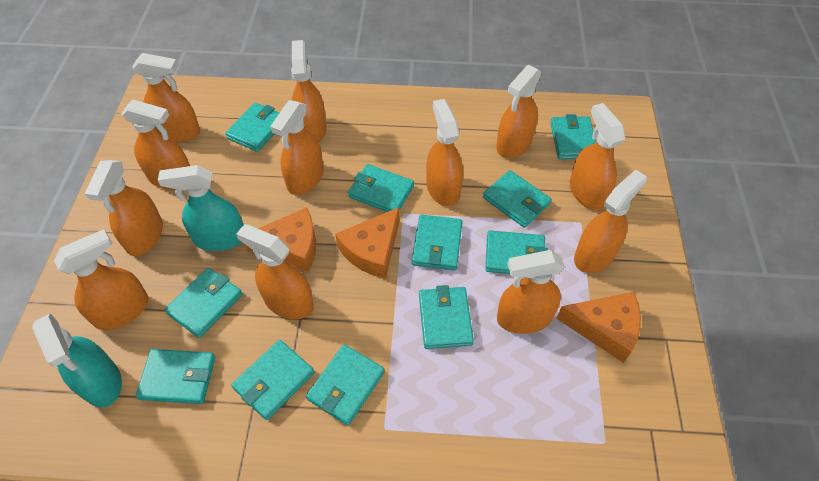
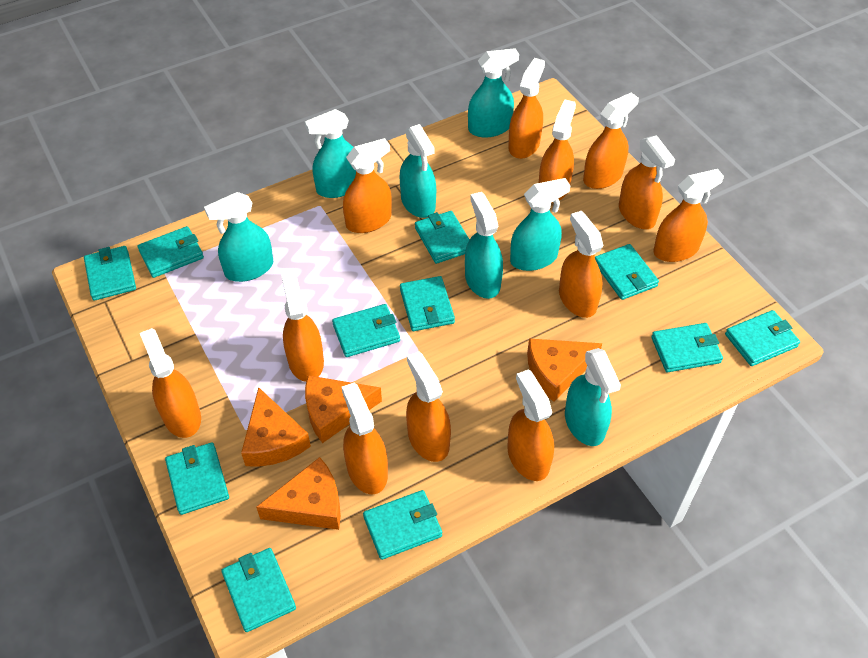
orange cheese: [244,207,316,272] [335,207,400,278] [556,292,641,363] = 3 -> [241,387,311,467] [256,457,341,530] [305,375,382,443] [527,338,602,402] = 4
turquoise spray bottle: [32,313,122,407] [158,165,243,251] = 2 -> [204,192,273,282] [305,109,356,198] [400,124,436,218] [465,192,503,299] [468,48,519,138] [510,178,570,271] [565,348,621,446] = 7

